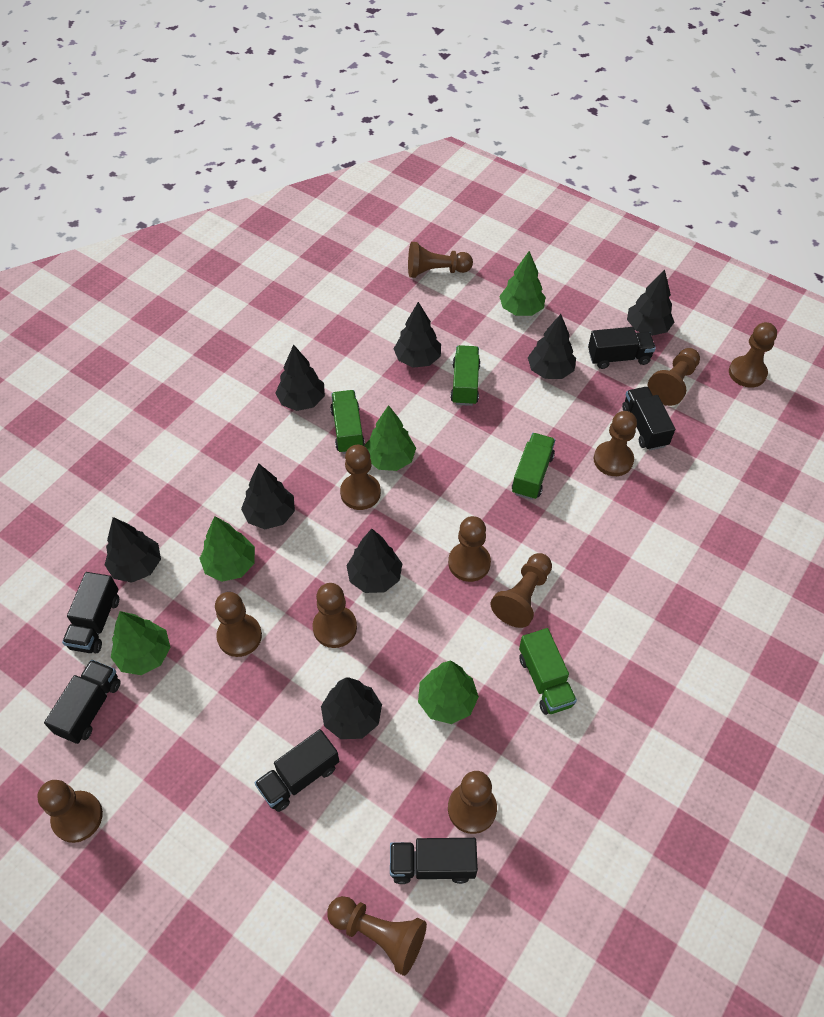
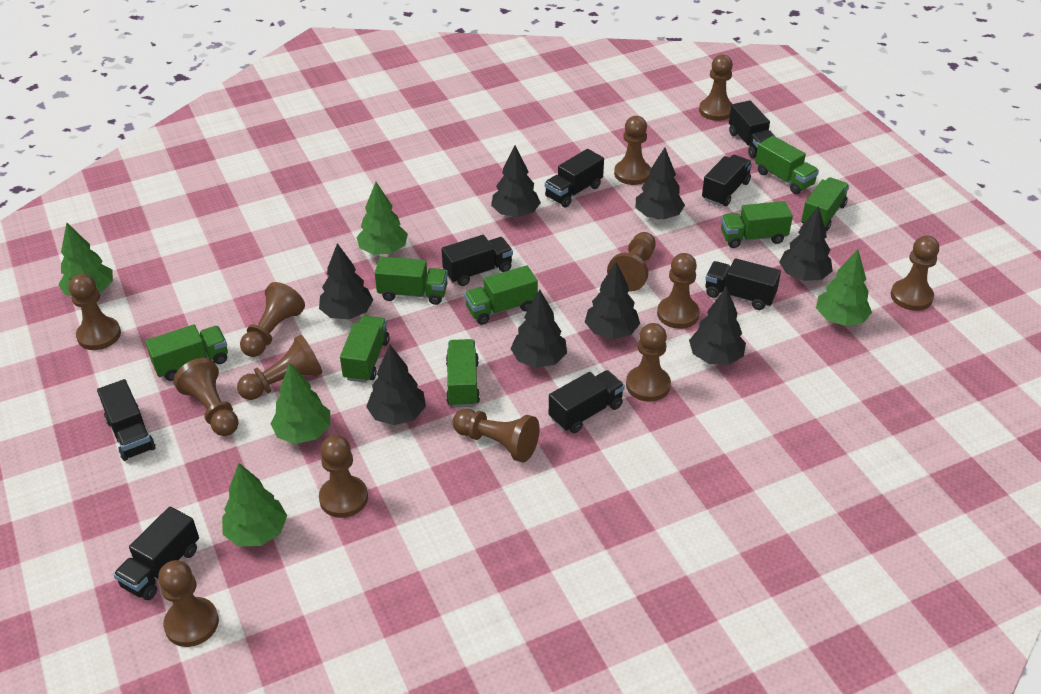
black truck: [44,660,121,744] [62,572,119,653] [254,729,339,812] [390,838,478,884] [588,327,656,369] [622,387,675,450] = 6 -> [97,379,156,461] [113,506,199,600] [442,235,513,286] [545,149,604,207] [549,370,625,433] [702,155,752,206] [705,258,781,310] [729,100,776,158] = 8
brown pawn: [37,780,103,843] [215,592,262,657] [313,583,357,648] [327,896,427,976] [340,445,381,510] [408,242,473,278] [448,516,491,582] [448,771,497,834] [490,553,552,628] [594,411,637,476] [648,348,700,406] [729,322,777,388] = 12 -> [69,274,121,350] [158,560,219,647] [173,358,239,436] [237,335,322,400] [240,282,305,357] [319,435,368,518] [453,409,540,463] [607,232,656,291] [614,116,651,185] [626,323,671,402] [657,253,700,329] [699,55,733,121] [891,236,939,311] = 13
green truck: [330,390,365,454] [450,345,481,406] [512,433,555,500] [519,628,577,715] = 4 -> [145,324,228,381] [340,316,390,383] [375,257,448,305] [446,339,480,408] [464,265,538,325] [721,201,793,248] [755,136,819,194] [801,177,849,231] = 8

